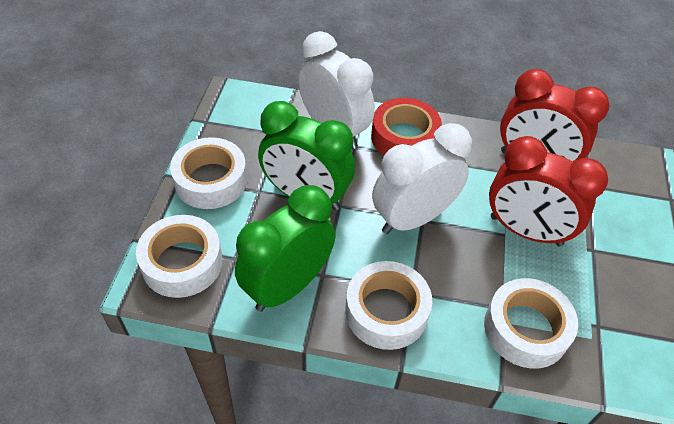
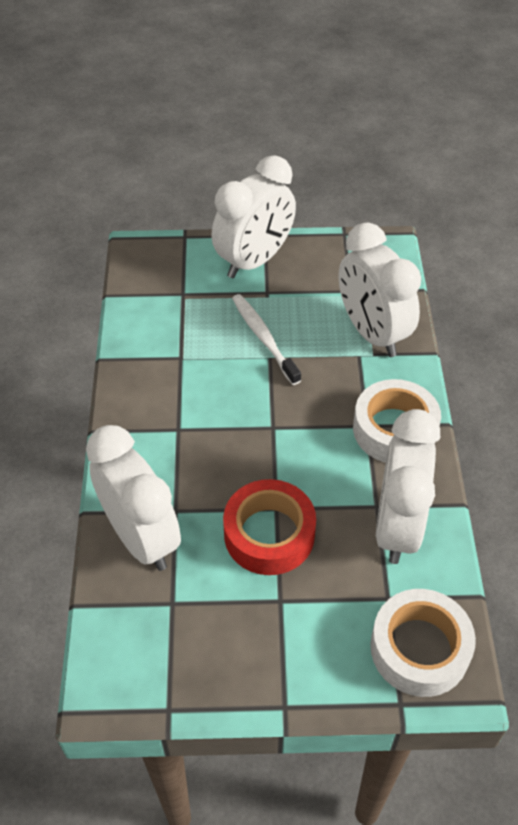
green clock: [235,185,336,312] [258,101,355,210] = 2 -> none = 0
red clock: [489,136,608,246] [500,69,609,162] = 2 -> none = 0
white clock: [298,31,375,149] [372,123,472,234] = 2 -> [86,425,181,571] [212,155,296,278] [339,223,421,357] [376,409,440,564] = 4
white tape: [136,215,223,298] [170,137,247,209] [345,261,432,350] [484,278,578,369] = 4 -> [353,379,441,463] [370,589,476,697] = 2
white toothbrush: none = 0 -> [232,294,301,385] = 1

